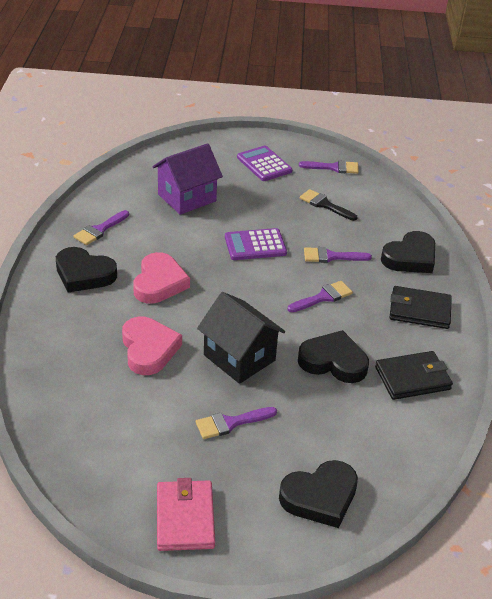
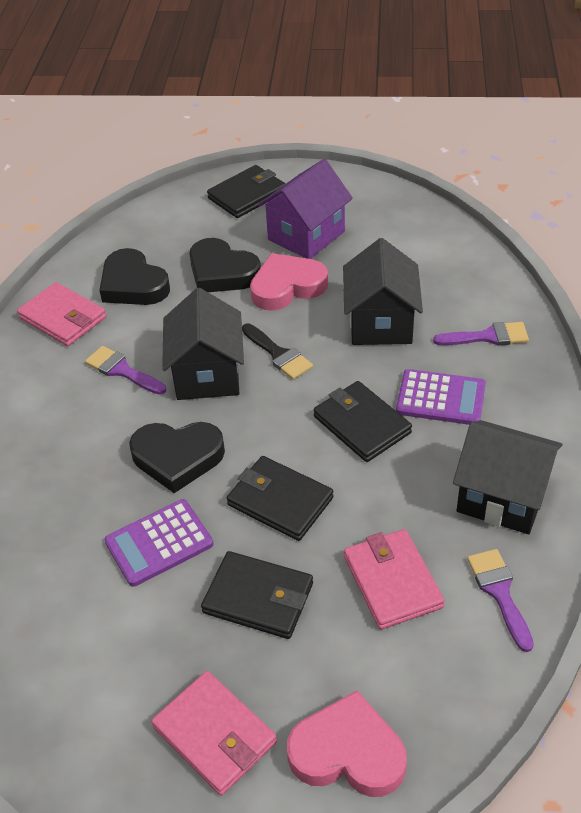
black heart: [56,247,117,293] [279,460,358,528] [298,330,369,383] [381,231,435,273] = 4 -> [99,248,170,305] [129,422,225,493] [189,238,261,292] = 3
black house: [197,292,286,384] = 1 -> [162,288,244,400] [343,238,423,345] [453,420,562,534] = 3
black wallet: [375,351,453,400] [389,286,452,329] = 2 -> [201,551,313,639] [207,165,285,218] [227,456,334,541] [314,381,412,462] = 4
pink wallet: [157,478,215,551] = 1 -> [17,282,106,346] [151,671,277,796] [344,529,445,630] = 3
purple brush: [73,210,129,245] [196,407,277,439] [287,281,353,312] [299,160,359,174] [304,247,372,263] = 5 -> [85,346,166,395] [433,322,529,346] [467,549,534,652] = 3

